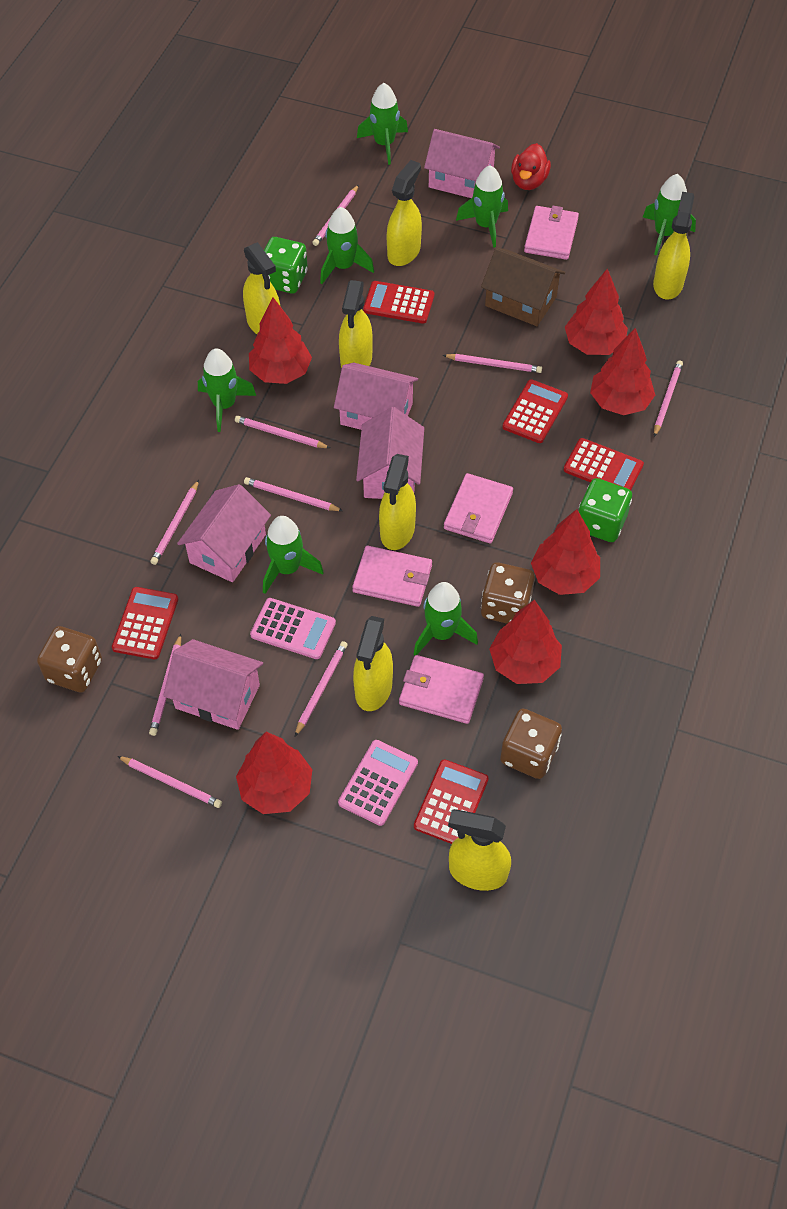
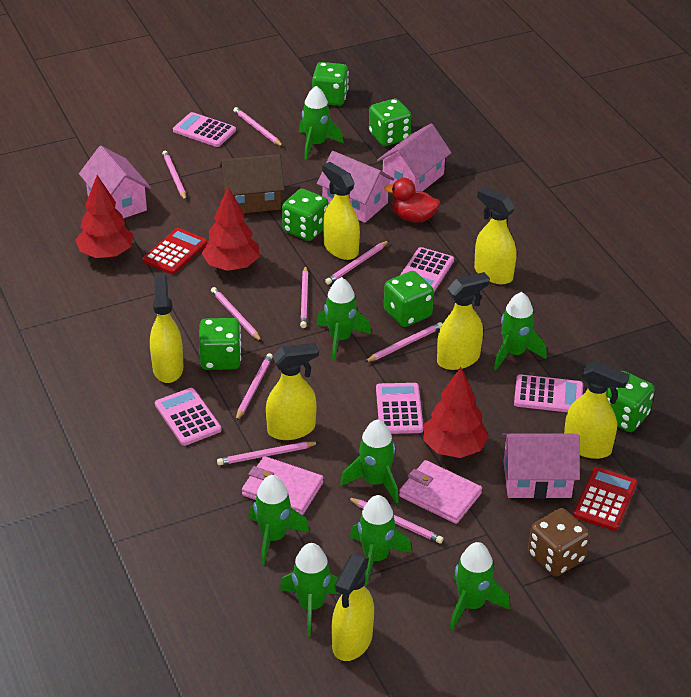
brown dice: [37,626,102,692] [481,562,535,624] [500,709,562,779] = 3 -> [528,508,590,577] = 1
green dice: [264,237,308,294] [578,478,632,542] = 2 -> [199,318,241,370] [282,189,329,241] [312,62,349,106] [369,99,412,146] [384,271,434,327] [606,371,655,432] = 6
green rocket: [198,348,256,432] [263,516,324,594] [320,207,374,284] [357,83,408,165] [413,582,478,656] [456,165,508,248] [643,174,696,255] = 7 -> [248,475,309,565] [280,543,341,636] [299,86,343,160] [317,277,371,360] [341,419,399,504] [350,495,412,586] [450,542,510,630] [494,292,547,370] = 8
pink calculator: [250,598,336,659] [338,740,418,826] = 2 -> [155,388,222,446] [173,112,236,147] [376,383,423,434] [400,247,454,292] [514,374,583,412] = 5
pink house: [163,639,263,730] [177,484,271,582] [334,363,418,430] [356,407,424,499] [424,129,500,198] = 5 -> [79,146,151,218] [317,151,394,223] [377,124,451,192] [502,433,580,499] = 4
pink wallet: [352,546,432,607] [399,655,484,724] [444,473,513,543] [524,206,579,260] = 4 -> [242,456,324,515] [399,460,482,524] = 2
red calculator: [112,587,178,659] [363,281,434,324] [414,759,489,844] [503,379,568,443] [564,438,644,490] = 5 -> [143,228,207,274] [573,467,637,531] = 2
red tree: [236,732,312,814] [249,298,312,384] [490,600,562,684] [531,509,600,595] [565,269,628,355] [590,328,655,415] = 6 -> [75,175,133,258] [202,187,259,271] [423,367,489,458] = 3

